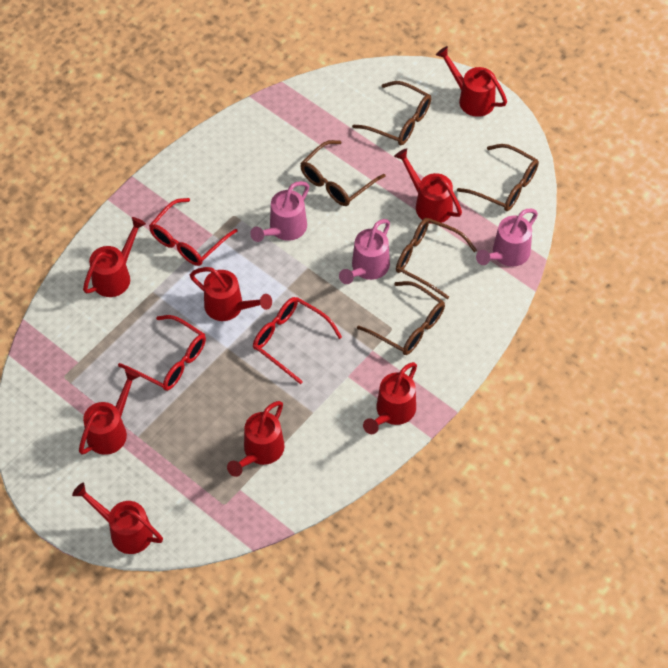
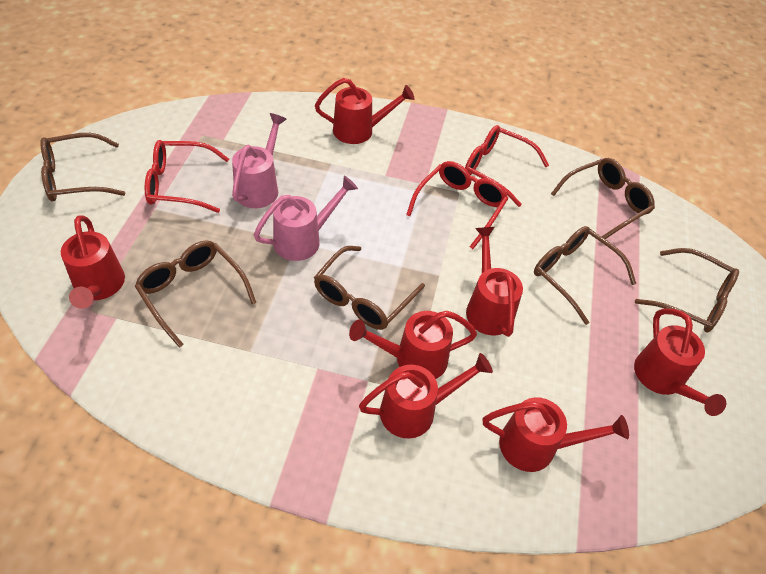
brown glasses: [300,140,386,206] [352,81,431,145] [357,281,445,355] [396,218,477,299] [457,144,539,211] = 5 -> [40,133,125,202] [135,241,256,348] [314,246,425,330] [534,226,636,325] [551,158,655,239] [635,248,739,333] = 6
pink watering can: [250,181,309,242] [339,219,390,284] [476,209,538,267] = 3 -> [232,113,287,208] [254,176,358,261] = 2
red watering can: [72,483,163,554] [79,369,140,455] [83,217,146,297] [190,267,272,321] [227,401,284,477] [363,362,417,434] [394,148,462,224] [436,46,507,117] = 8 -> [61,215,125,309] [315,78,415,144] [349,311,477,379] [359,353,493,439] [466,227,523,337] [483,397,629,472] [634,309,726,416] = 7

